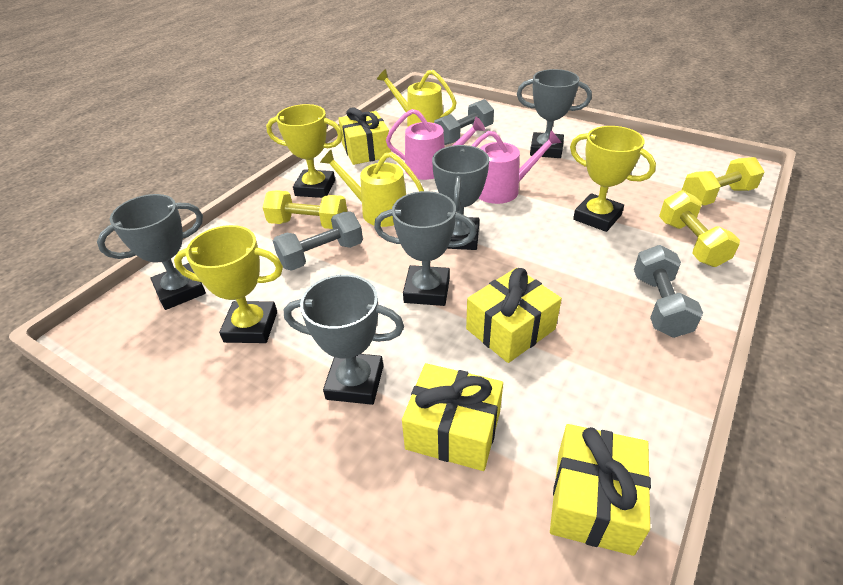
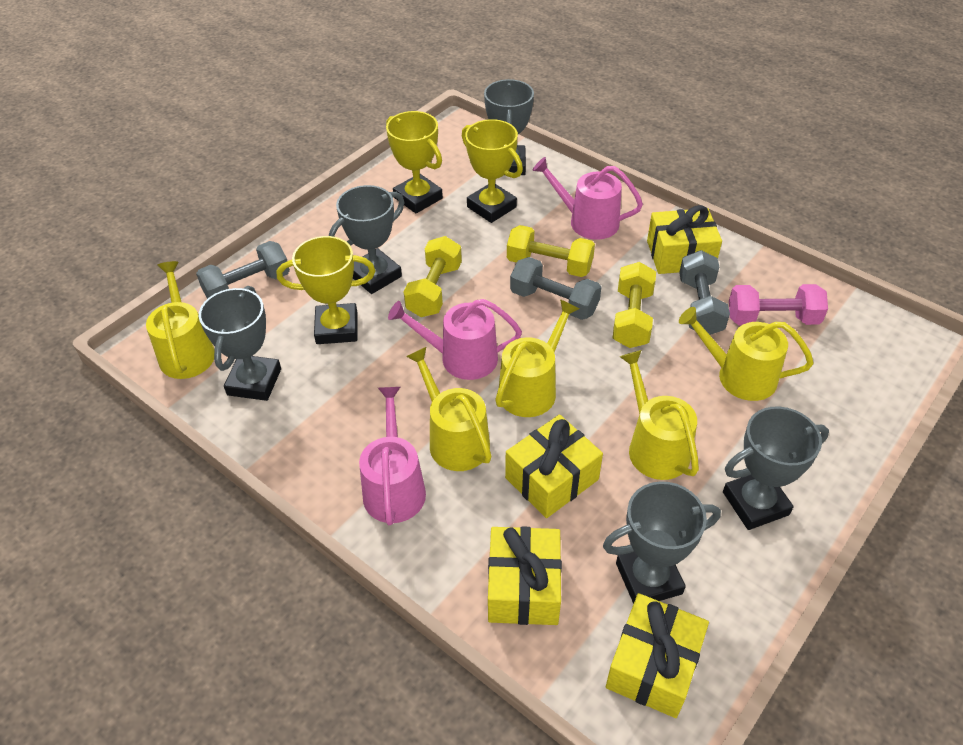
pink dumbbell: none = 0 -> [729,284,828,325] = 1
pink watering can: [386,109,485,180] [471,130,562,204] = 2 -> [359,387,426,525] [388,299,522,380] [532,157,643,240] = 3
yellow watering can: [320,149,424,227] [377,69,457,126] = 2 -> [146,261,215,379] [406,347,491,471] [495,299,579,417] [620,350,699,480] [679,307,814,401] = 5

